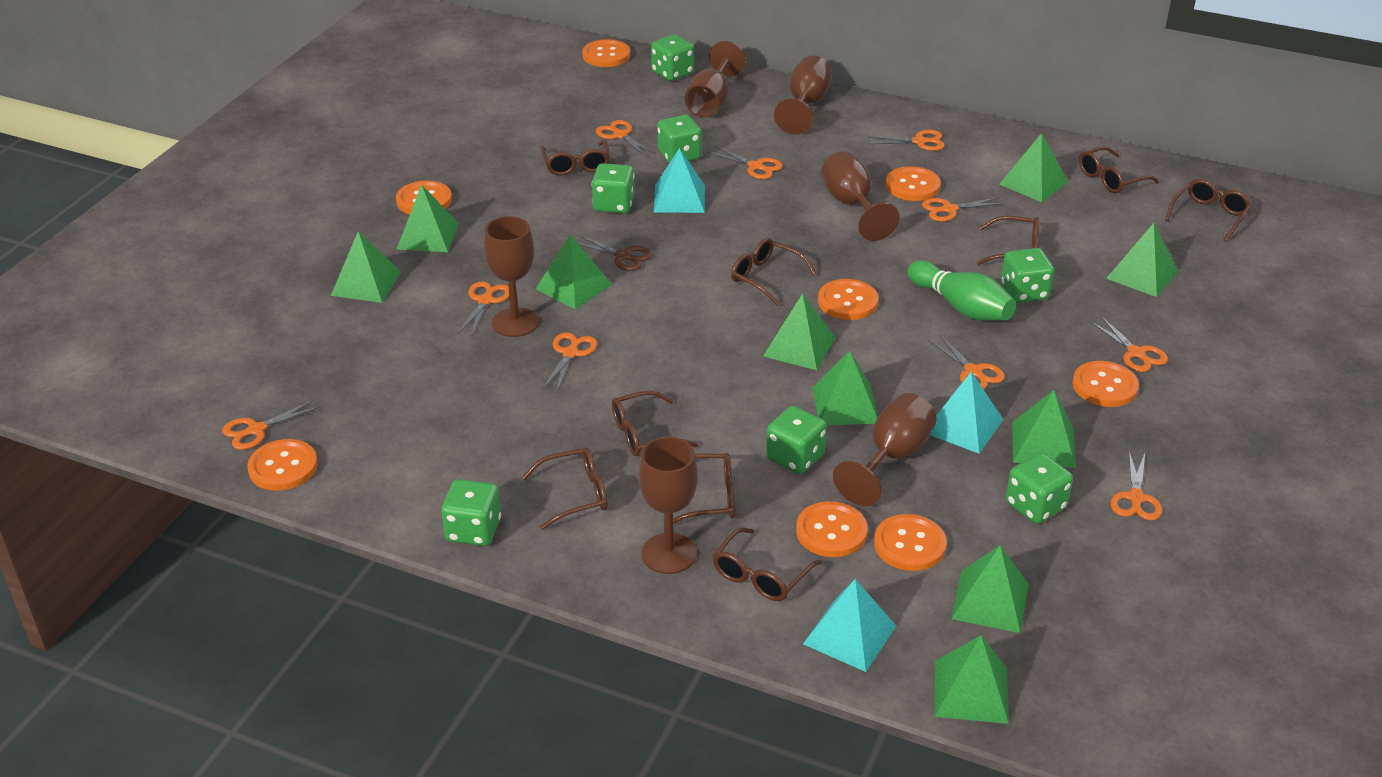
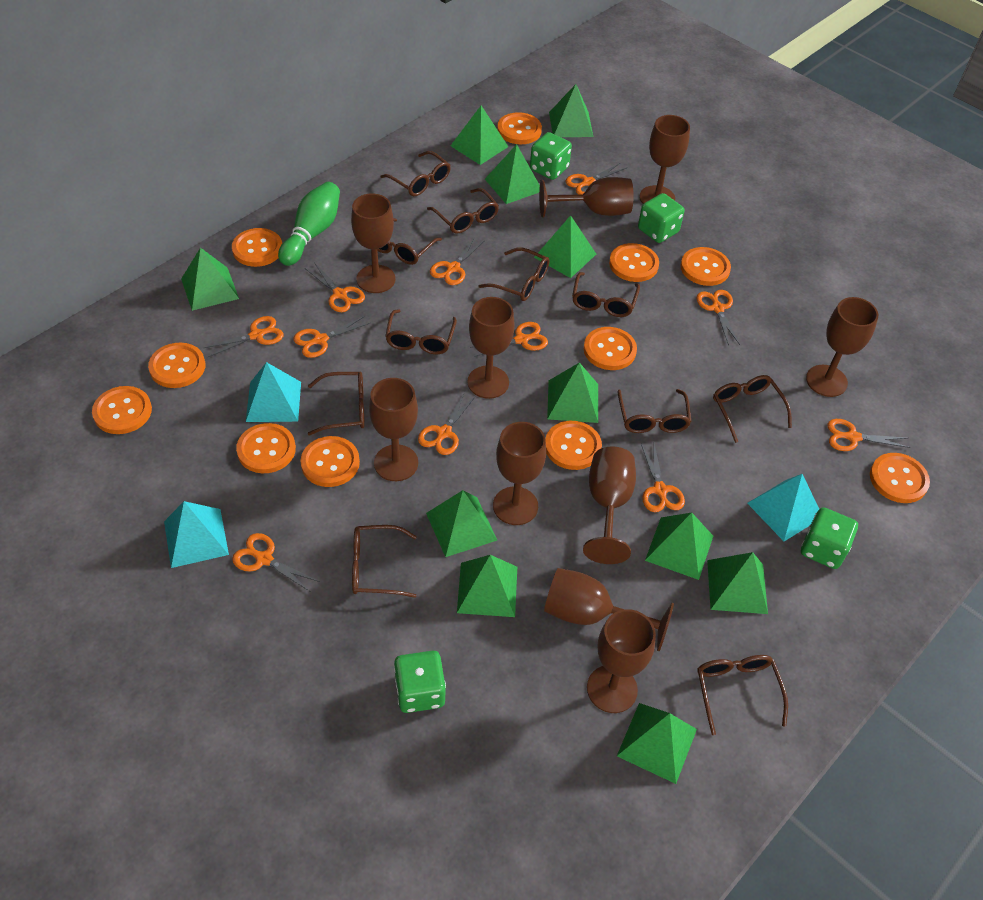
brown glasses: [522,447,608,530] [540,140,610,175] [612,390,699,456] [673,453,735,524] [713,527,821,601] [731,238,817,306] [977,216,1039,265] [1079,146,1159,193] [1165,179,1252,242] = 9 -> [308,372,365,435] [352,525,417,598] [377,218,442,265] [380,151,451,196] [385,309,457,354] [427,188,499,233] [479,247,549,301] [572,272,640,317] [618,389,692,433] [697,655,788,735] [713,375,792,443] = 11
brown goblet: [484,216,539,337] [639,437,698,574] [684,41,746,118] [774,55,832,134] [821,151,900,241] [833,393,936,506] = 6 -> [351,193,395,293] [369,378,418,481] [467,297,515,399] [493,422,546,525] [539,177,634,217] [544,568,674,651] [583,447,636,564] [587,609,656,713] [639,115,690,204] [806,297,878,397] = 10
brown scissors: [578,234,652,271] = 1 -> none = 0
green dice: [441,479,501,546] [592,163,635,213] [651,34,694,81] [657,115,702,163] [766,406,827,474] [1001,248,1054,303] [1006,453,1073,524] = 7 -> [394,651,446,713] [530,132,572,180] [638,193,684,243] [801,507,858,569] = 4
green pyramid: [331,231,401,303] [397,185,459,252] [536,234,612,309] [763,293,836,370] [812,351,878,425] [935,635,1009,724] [951,546,1029,633] [999,133,1068,202] [1012,390,1076,468] [1106,223,1178,297] = 10 -> [181,248,239,311] [426,490,497,557] [450,106,509,165] [457,555,517,617] [485,144,540,204] [534,215,596,278] [547,362,598,423] [549,84,593,137] [617,703,697,784] [645,512,713,580] [707,552,768,614] = 11
orange button: [247,439,318,491] [396,181,452,215] [582,39,630,67] [796,501,867,557] [818,279,878,320] [874,514,946,571] [886,166,941,201] [1072,361,1139,407] = 8 -> [92,386,152,434] [148,343,205,388] [232,228,282,267] [236,423,296,473] [300,436,360,487] [497,112,542,144] [545,421,602,470] [584,327,637,370] [609,243,659,282] [680,247,731,286] [870,453,930,503] = 11
orange scissors: [222,400,320,450] [458,281,509,337] [543,332,597,391] [596,120,656,157] [708,146,783,179] [867,130,945,151] [922,197,1004,222] [928,334,1005,389] [1090,316,1168,372] [1111,451,1162,521] = 10 -> [204,316,284,357] [232,533,320,592] [293,316,370,358] [305,262,365,312] [418,392,476,455] [430,238,484,285] [470,322,548,357] [565,163,626,195] [641,444,685,512] [696,290,740,346] [827,419,911,451] = 11

